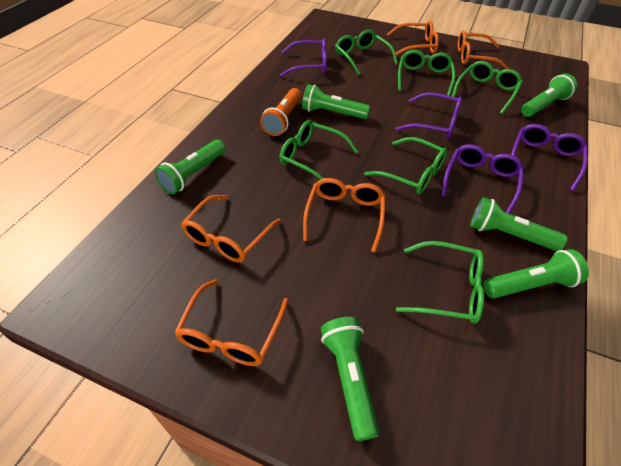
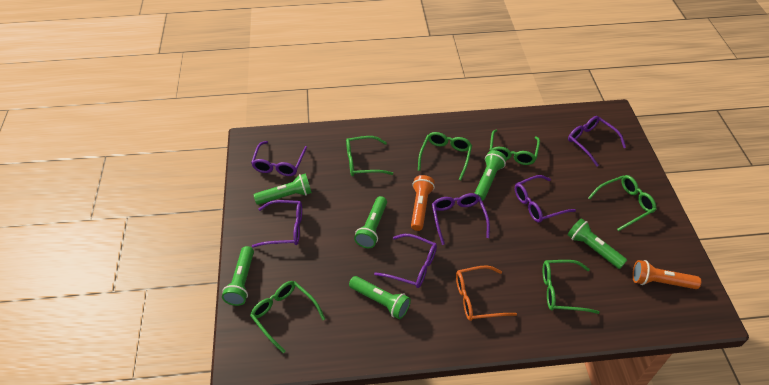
orange flashlight: [260,88,302,136] = 1 -> [411,175,435,231] [632,260,701,289] = 2
orange glasses: [174,279,288,366] [181,195,281,262] [303,178,385,252] [387,21,439,56] [458,30,509,69] = 5 -> [456,265,517,321] = 1
purple glasses: [280,38,327,77] [396,92,462,139] [441,144,524,214] [511,124,588,191] = 4 -> [251,141,307,176] [252,200,302,248] [374,234,437,288] [432,193,490,245] [515,175,576,223] [568,116,626,167] = 6

